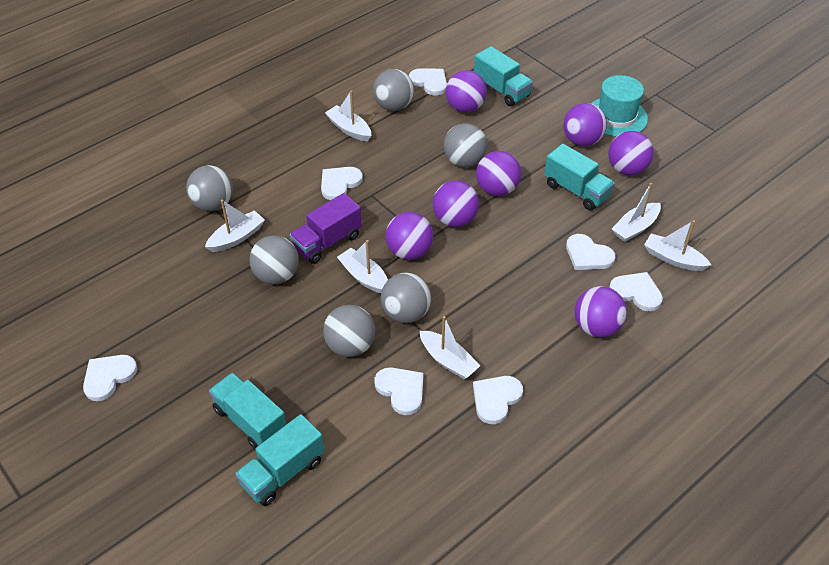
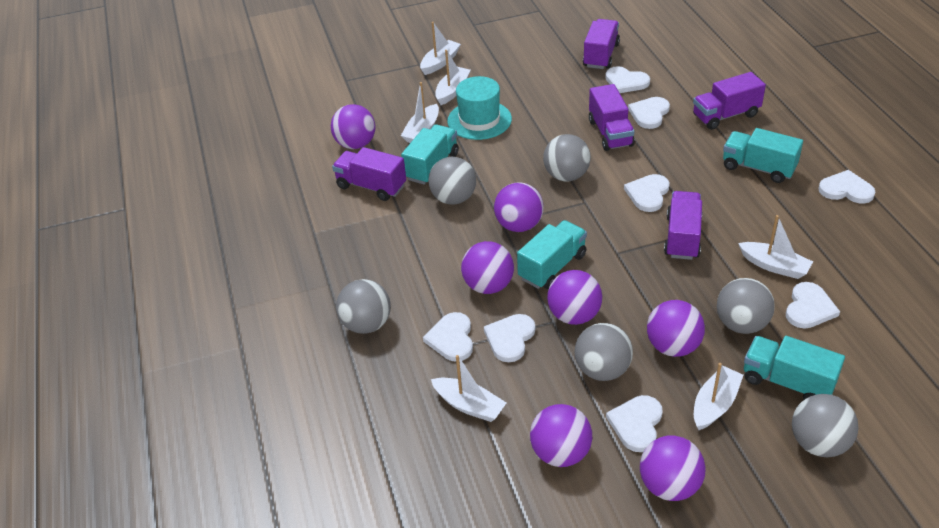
purple truck: [289,193,362,264] = 1 -> [332,147,406,201] [583,19,620,69] [589,84,635,151] [664,191,702,260] [693,72,766,130] = 5
white heart: [83,355,137,401] [321,167,363,200] [374,367,423,415] [409,68,447,96] [473,376,523,424] [566,234,615,270] [609,272,663,311] = 7 -> [423,312,473,361] [484,314,535,362] [605,66,650,93] [606,395,662,452] [624,174,669,212] [628,97,670,129] [786,282,840,328] [818,170,875,203] = 8

